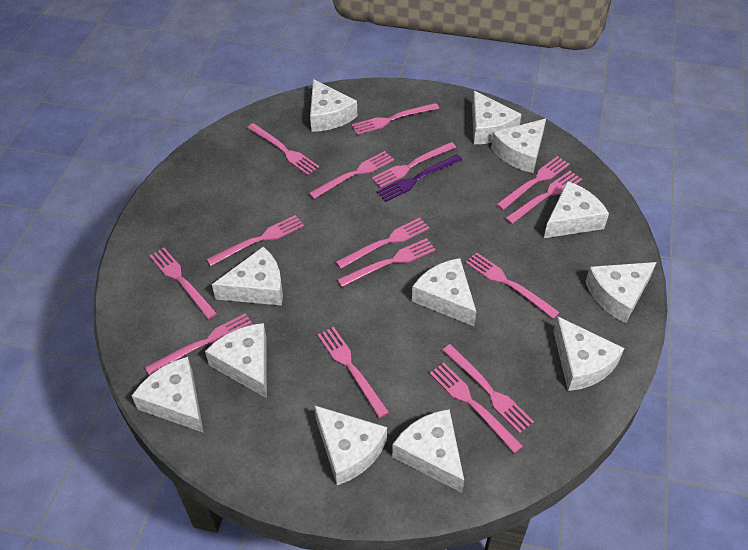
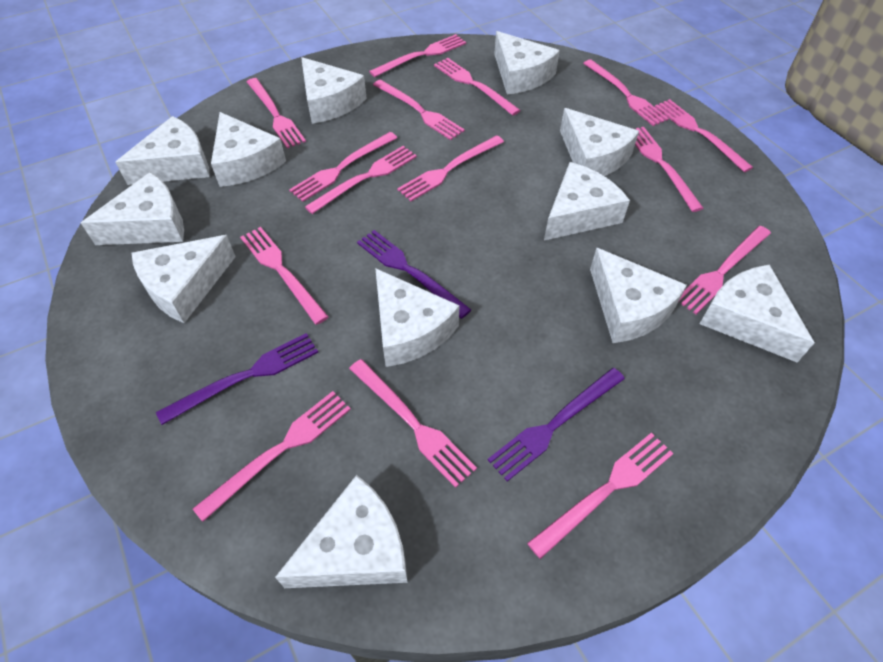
purple fork: [377,154,462,202] = 1 -> [156,333,318,425] [357,230,471,319] [488,368,625,482] = 3

